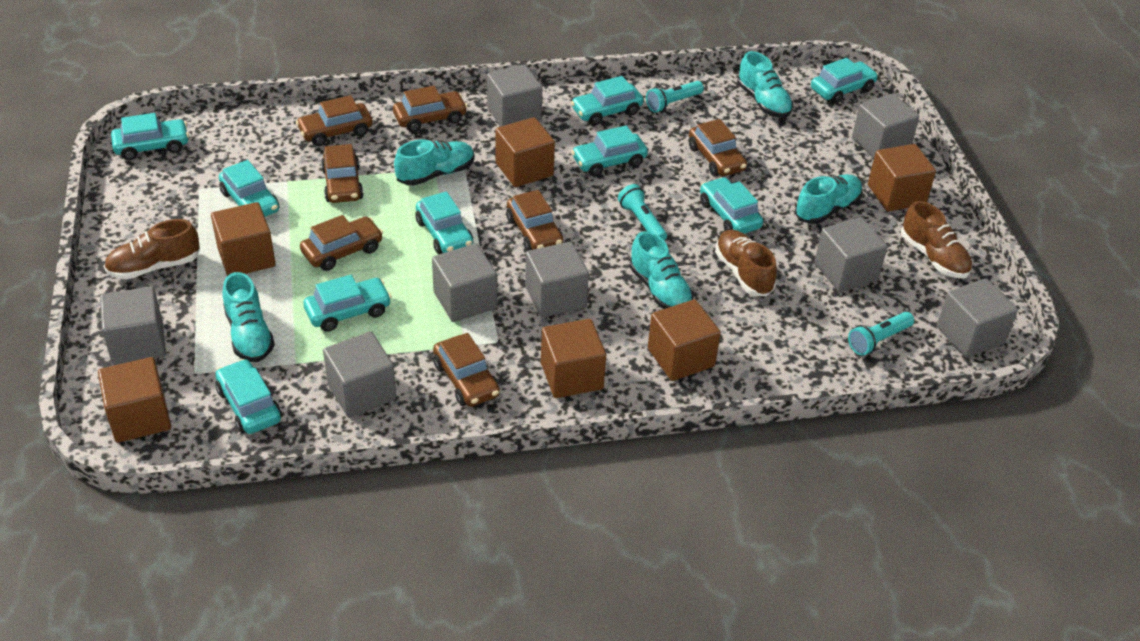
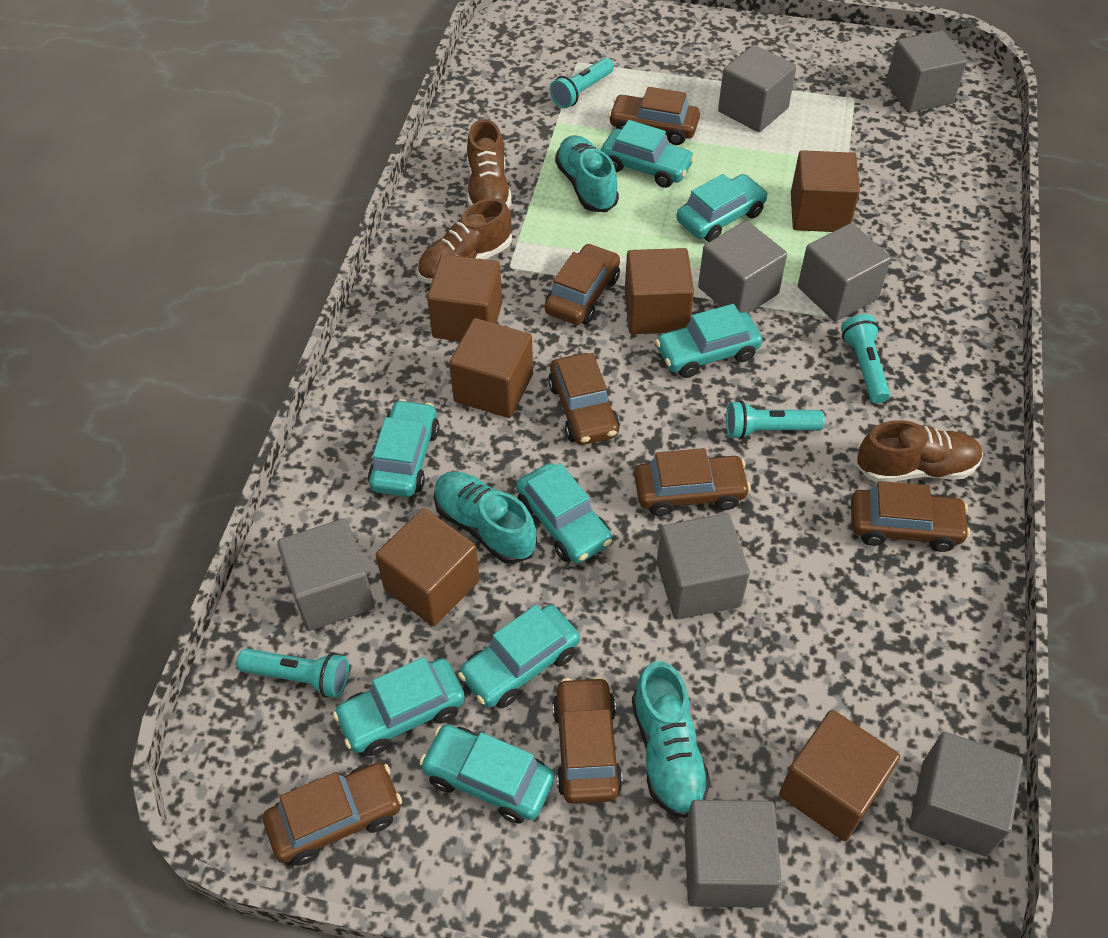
turquoise car: [111,113,189,160] [215,359,282,434] [219,160,279,217] [303,275,392,332] [416,191,473,255] [571,76,643,125] [571,126,648,177] [700,177,763,234] [811,58,878,104] = 9 -> [333,657,465,756] [368,399,440,497] [419,724,555,824] [458,605,580,708] [516,463,612,563] [601,120,695,188] [655,304,762,378] [676,174,768,242] = 8
turquoise flashlight: [618,184,667,241] [646,81,704,113] [848,312,914,356] = 3 -> [237,648,349,698] [550,58,614,108] [726,400,825,440] [841,314,890,403] = 4
turquoise shoe: [223,272,275,362] [394,140,474,186] [629,231,693,309] [737,51,793,118] [795,174,863,224] = 5 -> [434,471,537,564] [555,135,619,212] [632,661,711,818] = 3

